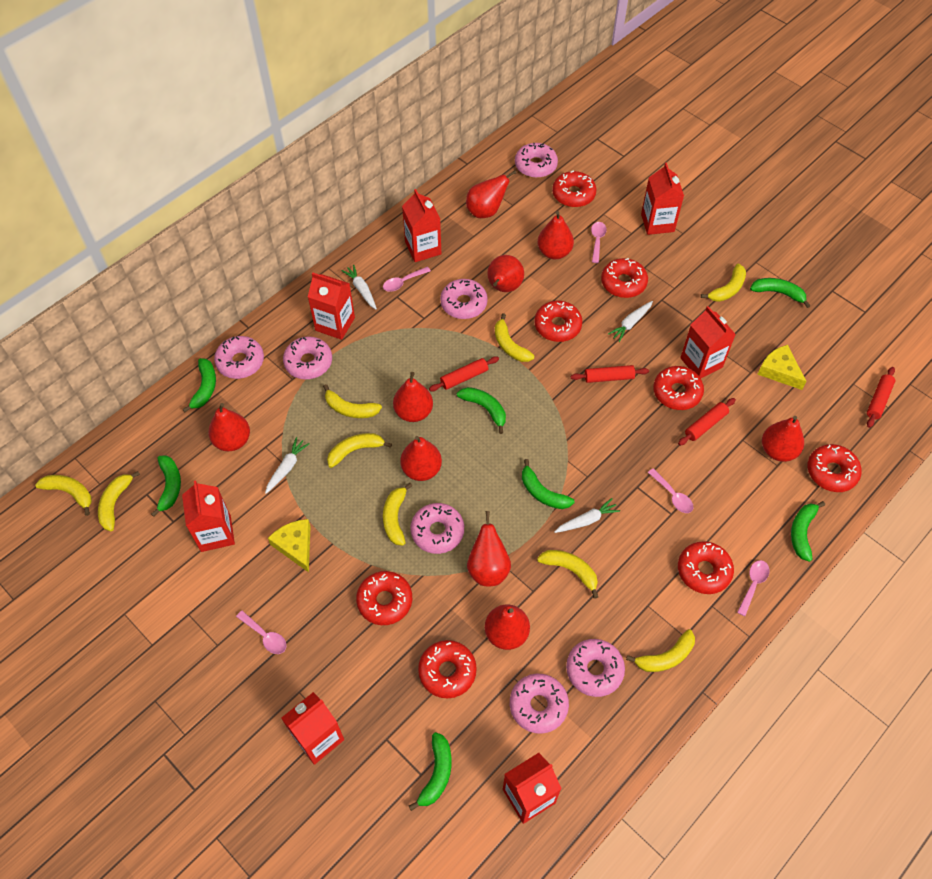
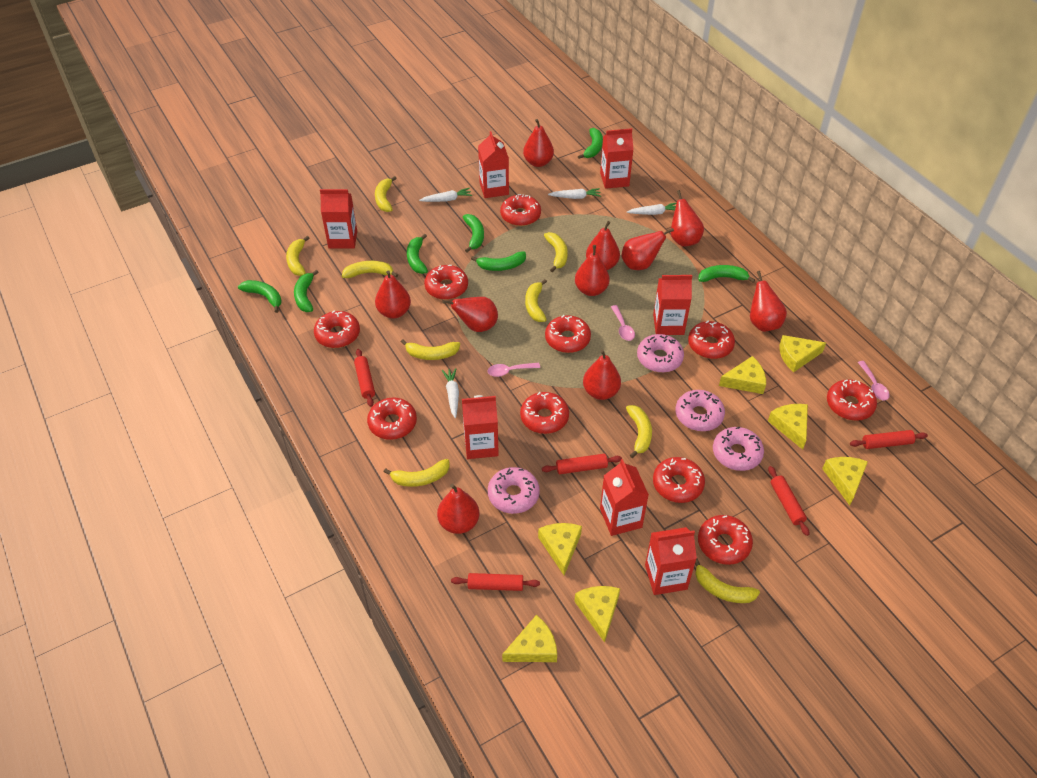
pink donut: [214,336,264,379] [283,336,332,379] [410,503,464,554] [440,279,488,319] [510,674,569,734] [515,143,558,178] [566,639,625,697] = 7 -> [488,467,540,514] [637,334,684,373] [676,390,725,431] [713,427,764,471] = 4
pink spoon: [236,611,287,654] [383,267,431,292] [591,222,607,263] [648,468,694,513] [737,560,769,616] = 5 -> [487,363,540,377] [611,305,635,341] [858,361,890,400] = 3
red donut: [356,571,412,625] [418,640,477,698] [534,301,583,342] [552,170,597,207] [601,258,648,298] [653,366,704,410] [678,541,734,594] [807,444,862,492] = 8 -> [314,310,360,348] [367,397,417,440] [424,264,468,300] [500,194,541,226] [520,392,569,434] [545,315,591,353] [653,457,705,503] [688,321,735,359] [698,515,753,565] [827,379,877,421] = 10
red pear: [208,403,250,451] [393,372,433,422] [400,436,442,481] [466,170,516,218] [467,511,511,586] [485,604,530,650] [487,255,524,292] [537,211,574,259] [762,416,804,462] = 9 -> [375,270,411,319] [437,484,480,534] [443,297,498,332] [523,119,554,167] [575,245,610,296] [583,350,621,400] [586,221,620,270] [621,228,674,270] [671,190,704,247] [750,271,787,332] = 10
red rolling pin: [429,357,499,392] [571,365,649,383] [678,398,736,446] [867,367,895,428] = 4 -> [354,349,375,407] [451,573,540,591] [542,454,622,474] [768,466,809,536] [850,430,928,449] = 5
yellow cheese: [268,519,311,572] [757,345,807,390] = 2 -> [502,615,557,662] [538,523,582,575] [574,586,620,643] [719,356,766,394] [768,404,808,450] [780,335,826,372] [822,457,868,505] = 7

